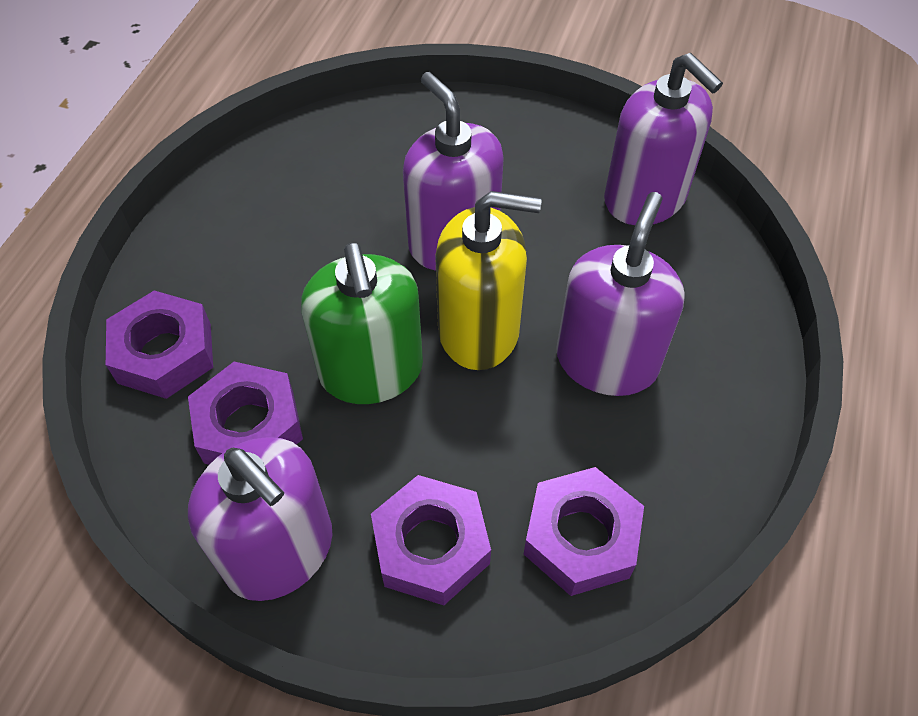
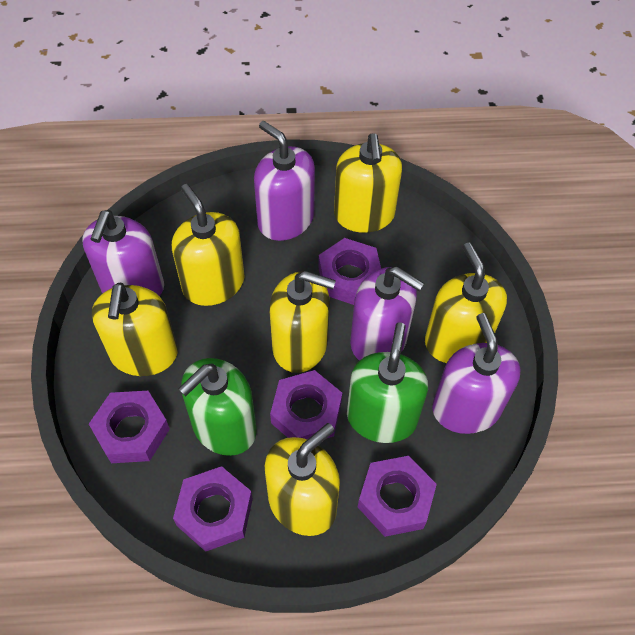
green soap dispenser: [301,243,423,404] = 1 -> [178,358,257,456] [347,323,428,443] = 2
purple nut: [106,290,213,399] [188,362,303,465] [371,475,491,605] [524,467,644,596] = 4 -> [89,391,170,463] [173,466,253,552] [270,370,342,440] [318,238,381,305] [358,456,437,537] = 5
yellow soap dispenser: [435,191,542,370] = 1 -> [92,282,178,376] [172,184,245,306] [265,423,340,536] [270,271,336,373] [334,133,402,233] [425,243,507,363] = 6

